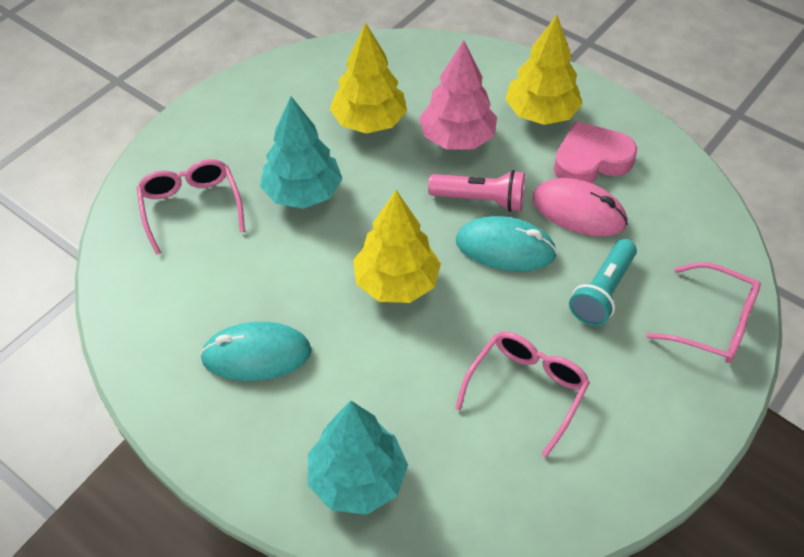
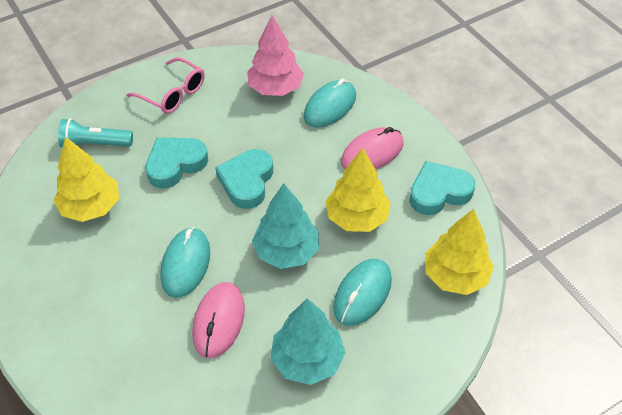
pink flashlight: [428,170,525,212] = 1 -> none = 0
pink glasses: [136,159,245,255] [455,332,590,457] [646,262,761,363] = 3 -> [126,57,205,114] = 1
pink heart: [554,121,637,183] = 1 -> none = 0
pink mouse: [532,178,628,236] = 1 -> [192,282,245,358] [341,127,404,169] = 2
turquoise heart: none = 0 -> [145,137,208,189] [215,149,273,209] [409,161,475,215] = 3
turquoise mouse: [200,322,312,381] [456,216,557,271] = 2 -> [160,227,210,298] [304,78,356,128] [333,259,392,326] = 3

